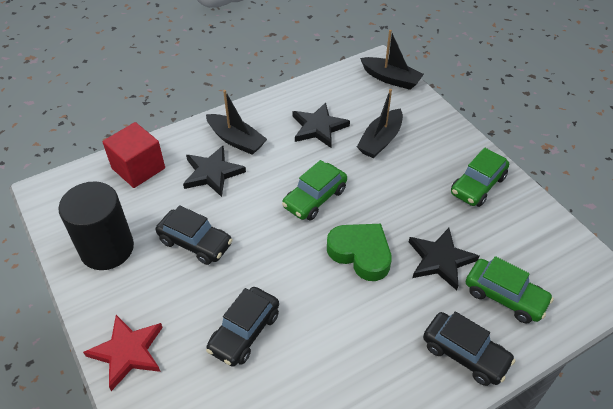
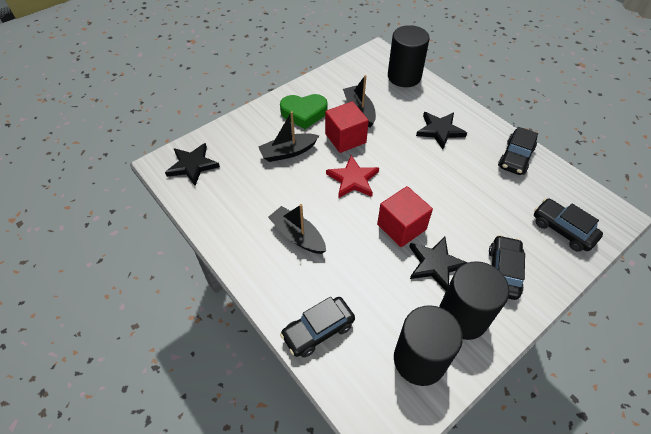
black car: [156,205,233,265] [206,287,279,367] [423,311,516,386] = 3 -> [280,297,355,358] [489,235,525,300] [498,127,538,175] [534,198,603,252] = 4
black cylinder: [58,181,134,270] = 1 -> [388,25,430,87] [394,305,463,386] [439,261,509,340] = 3
green car: [282,160,347,220] [451,148,509,207] [466,256,554,323] = 3 -> none = 0
red cube: [102,122,165,188] = 1 -> [325,101,369,153] [377,186,433,247] = 2

